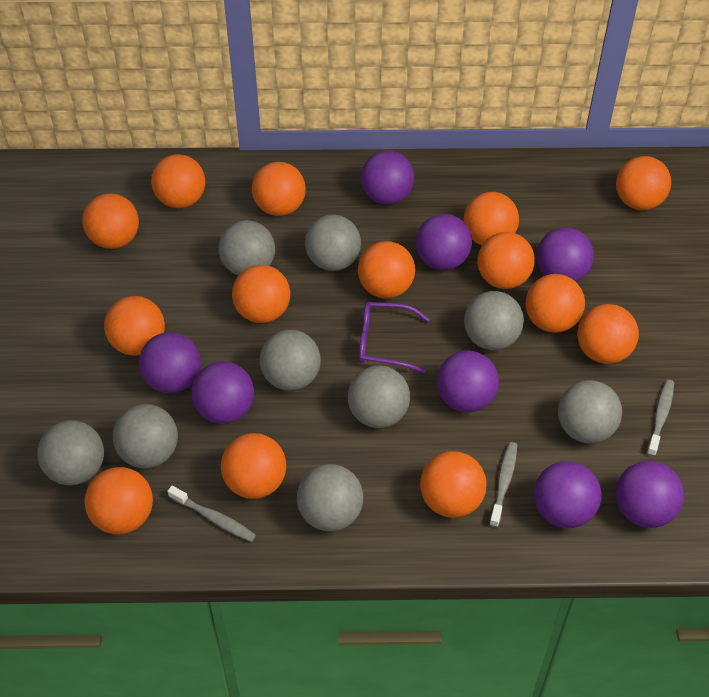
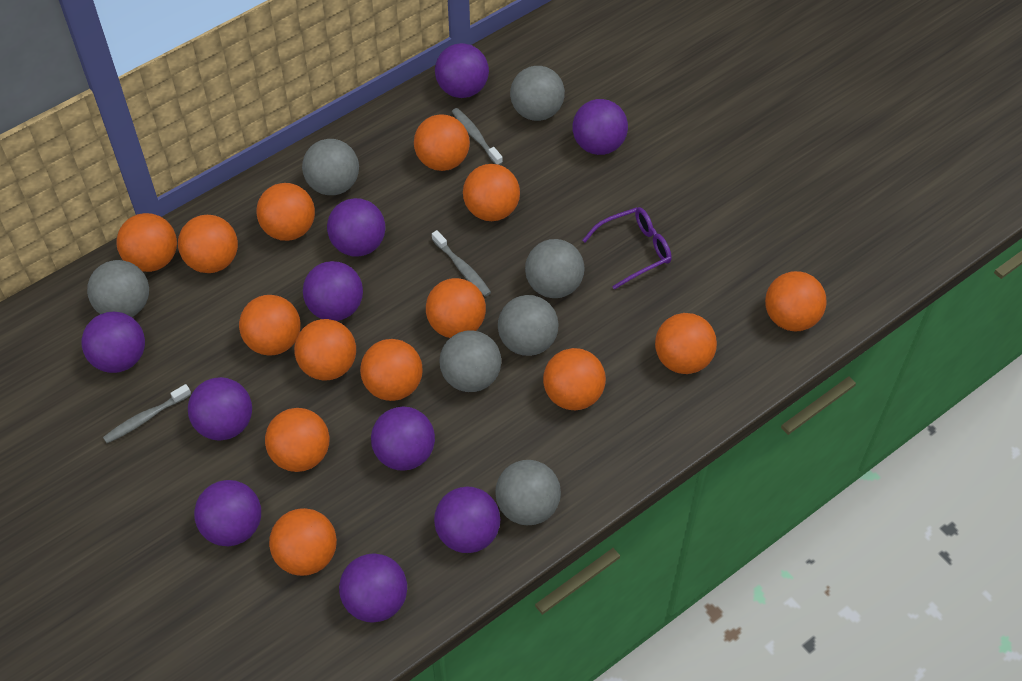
grey ball: [37,420,104,485] [113,404,178,468] [219,220,275,276] [260,330,321,391] [297,464,363,531] [305,215,361,271] [348,366,410,428] [464,291,524,350] [558,380,622,443] = 9 -> [87,260,149,317] [302,139,359,195] [439,330,501,392] [495,460,561,525] [498,295,559,356] [510,66,565,121] [525,239,585,298] = 7
purple ball: [139,332,201,393] [191,361,254,424] [361,151,414,205] [416,214,472,270] [437,351,499,412] [534,461,601,528] [536,227,594,282] [615,461,684,528] = 8 -> [82,312,145,373] [188,377,252,441] [194,480,261,546] [303,261,363,321] [327,198,385,257] [339,553,407,623] [371,407,435,471] [434,487,500,553] [435,43,489,98] [572,99,628,155] = 10

